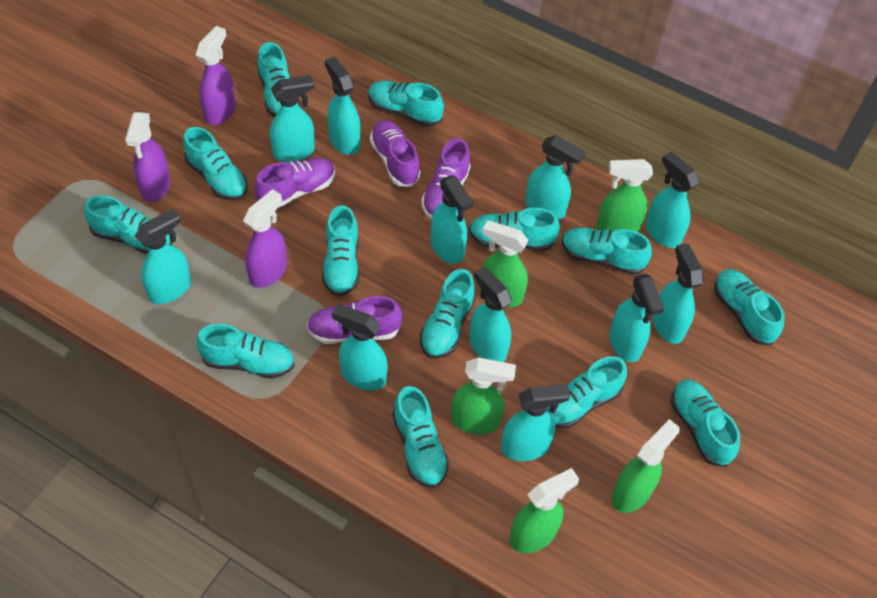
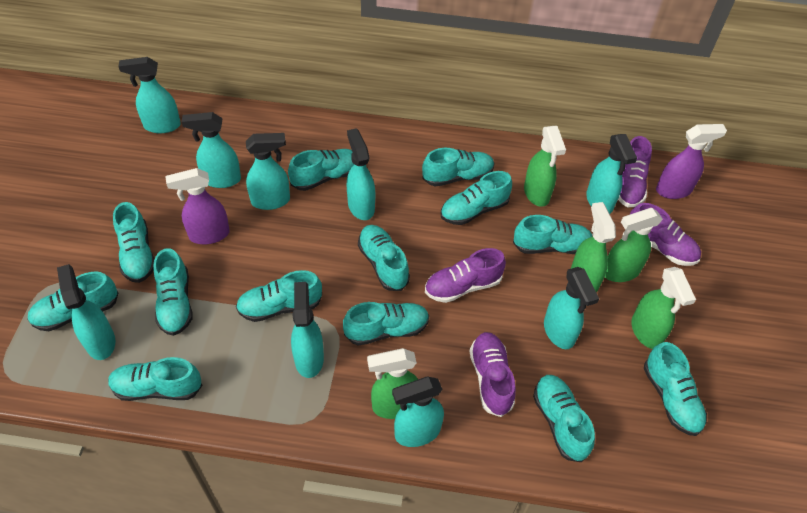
purple spray bottle: [125,112,170,202] [196,26,236,125] [243,189,287,288] = 3 -> [165,168,230,244] [656,124,727,199] = 2
turquoise spray bottle: [135,209,191,304] [270,75,315,162] [325,57,361,155] [332,304,388,391] [431,175,474,264] [469,267,512,362] [501,384,570,461] [525,135,585,220] [609,274,664,362] [645,152,699,248] [653,243,704,344] = 11 -> [57,264,115,360] [118,57,181,133] [182,112,241,188] [246,133,290,210] [291,282,324,378] [346,128,375,220] [392,376,444,447] [544,267,599,349] [586,134,637,214] = 9

